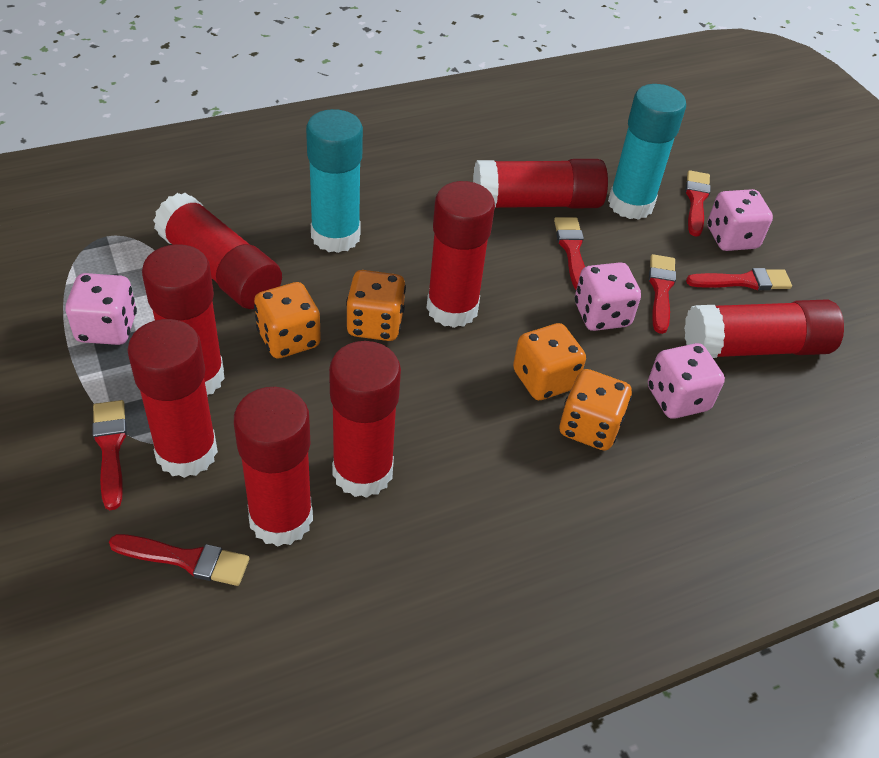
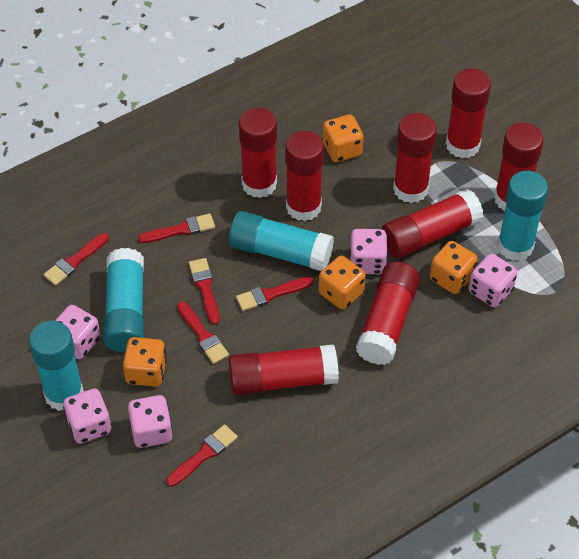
pink dice: [65,273,137,345] [575,262,641,331] [648,343,725,419] [707,189,773,251] = 4 -> [55,305,101,359] [63,389,111,444] [128,395,173,448] [349,229,388,274] [469,254,517,307] = 5
turquoise glue stick: [306,109,363,253] [608,84,686,220] = 2 -> [29,320,84,411] [103,248,144,352] [229,211,334,271] [497,171,548,261] = 4

